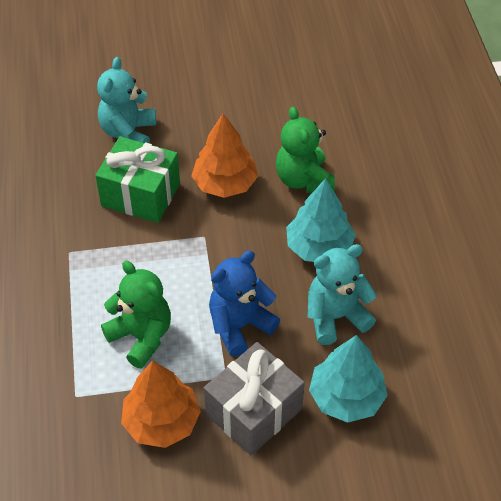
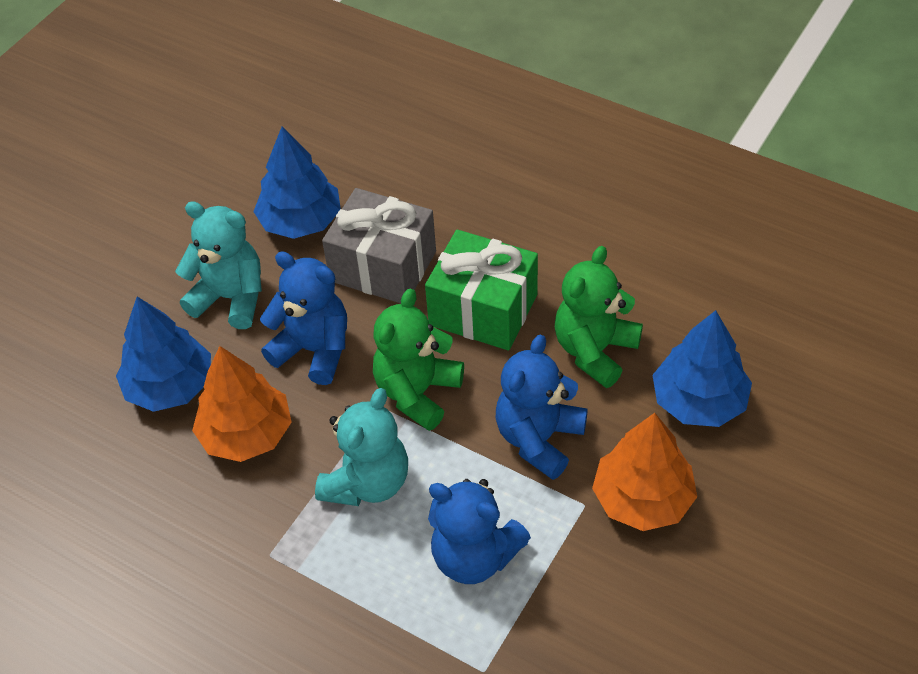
blue teddy bear: [209,251,280,357] = 1 -> [260,251,347,385] [428,479,531,584] [496,335,588,480] = 3
blue tree: none = 0 -> [116,297,211,412] [253,126,341,239] [652,310,752,427] = 3
turquoise tree: [286,178,356,262] [309,335,388,423] = 2 -> none = 0

